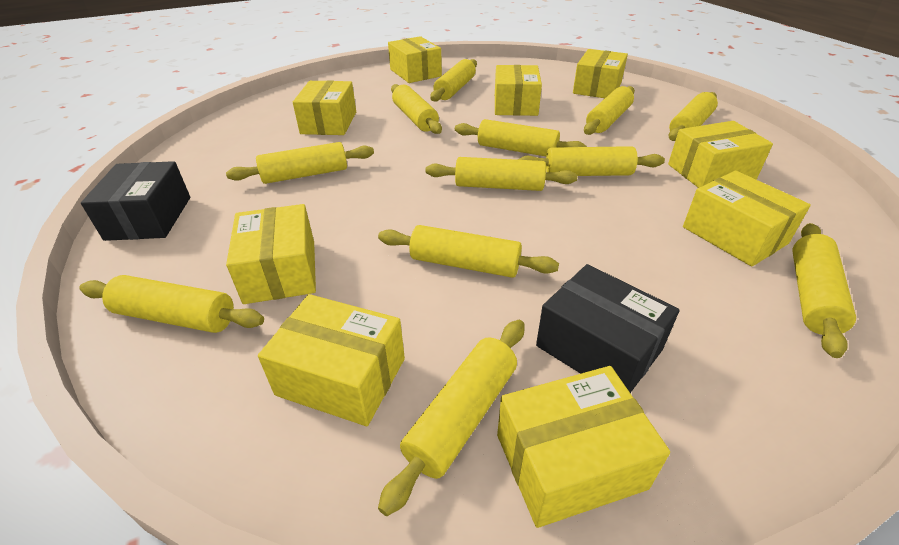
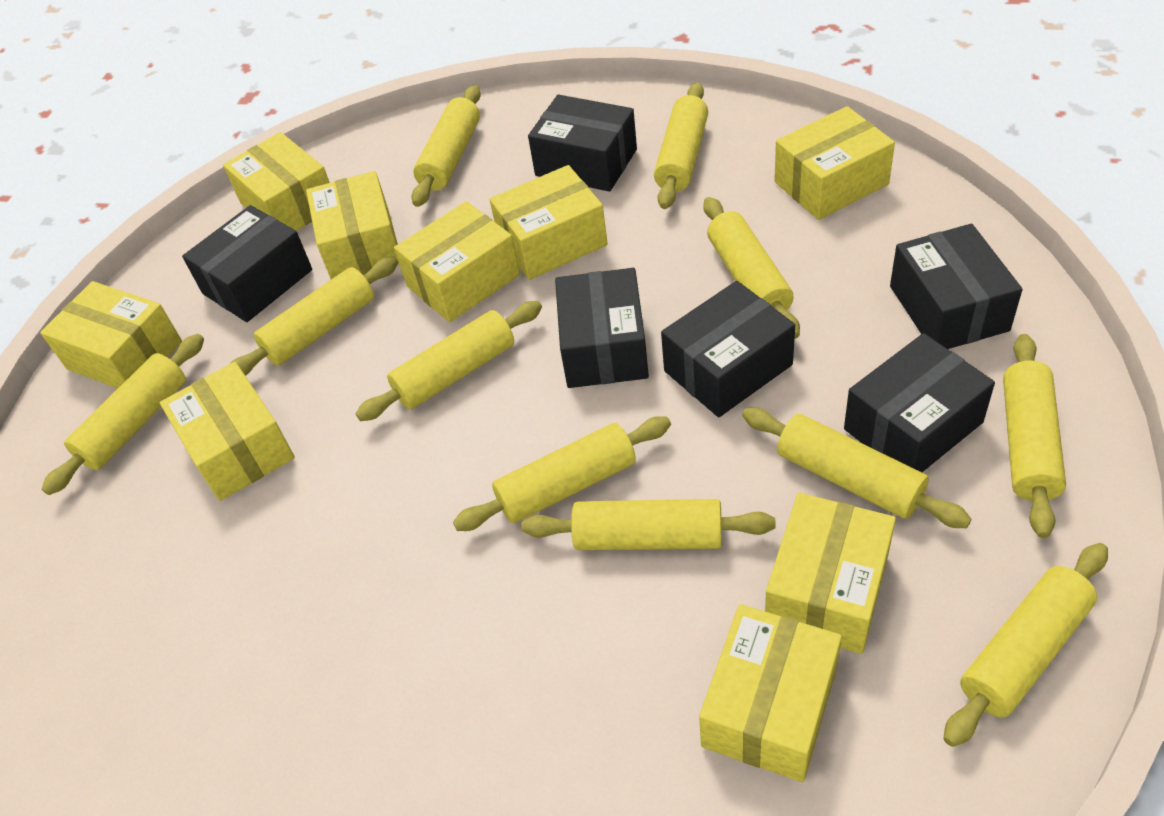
black box: [81,161,190,241] [536,264,679,393] = 2 -> [182,205,312,322] [528,95,637,192] [555,268,649,388] [661,281,795,417] [844,333,995,472] [890,224,1023,349] = 6
yellow rolling pin: [79,275,264,333] [226,142,374,184] [378,225,559,278] [378,320,525,516] [391,84,442,134] [425,157,577,191] [430,59,477,102] [455,119,587,156] [518,146,665,176] [584,86,635,135] [668,92,718,141] [793,223,856,358] = 12 -> [42,334,204,495] [230,256,398,376] [356,301,542,421] [411,85,481,207] [453,416,671,531] [521,499,776,550] [654,83,708,209] [704,197,800,339] [742,407,972,528] [943,543,1108,747] [1003,334,1066,538] = 11

